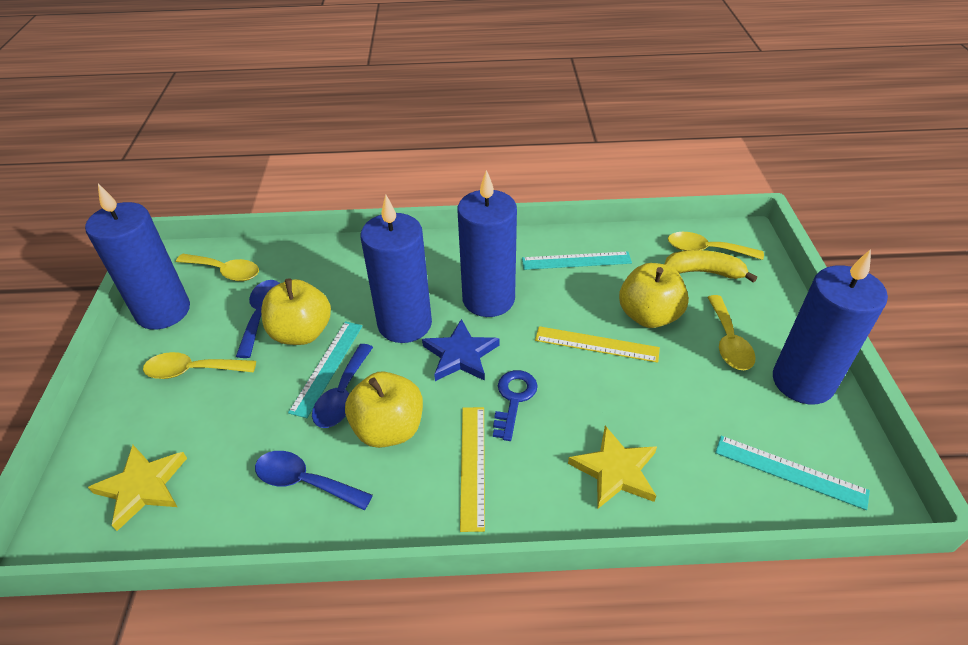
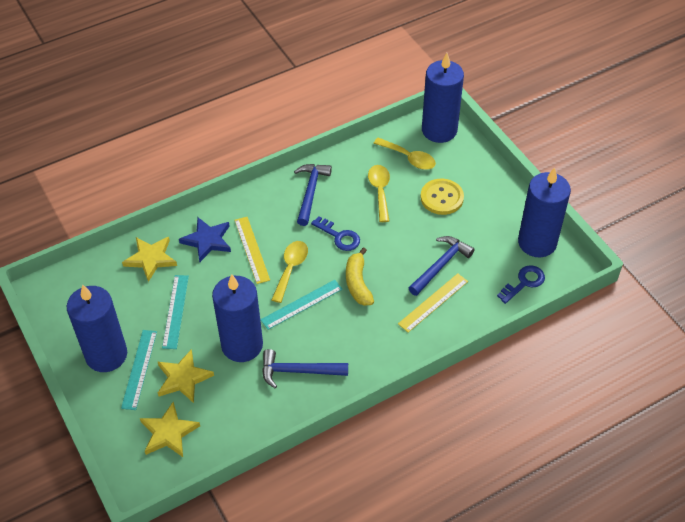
blue hammer: none = 0 -> [262,349,348,388] [294,164,332,226] [409,236,475,296] = 3
blue key: [493,370,537,441] = 1 -> [311,216,360,251] [497,265,545,304] = 2
blue spoon: [236,280,280,358] [255,451,373,510] [312,344,373,428] = 3 -> none = 0
yellow apple: [261,279,331,345] [345,371,423,448] [619,263,689,328] = 3 -> none = 0
yellow button: none = 0 -> [420,179,464,215] = 1
yellow spoon: [143,352,256,379] [176,254,259,281] [668,232,764,260] [707,295,756,370] = 4 -> [272,241,308,303] [368,165,390,222] [373,138,436,170] = 3
yellow star: [88,445,187,531] [568,426,657,508] = 2 -> [122,237,177,282] [140,402,200,457] [158,349,214,403] = 3

